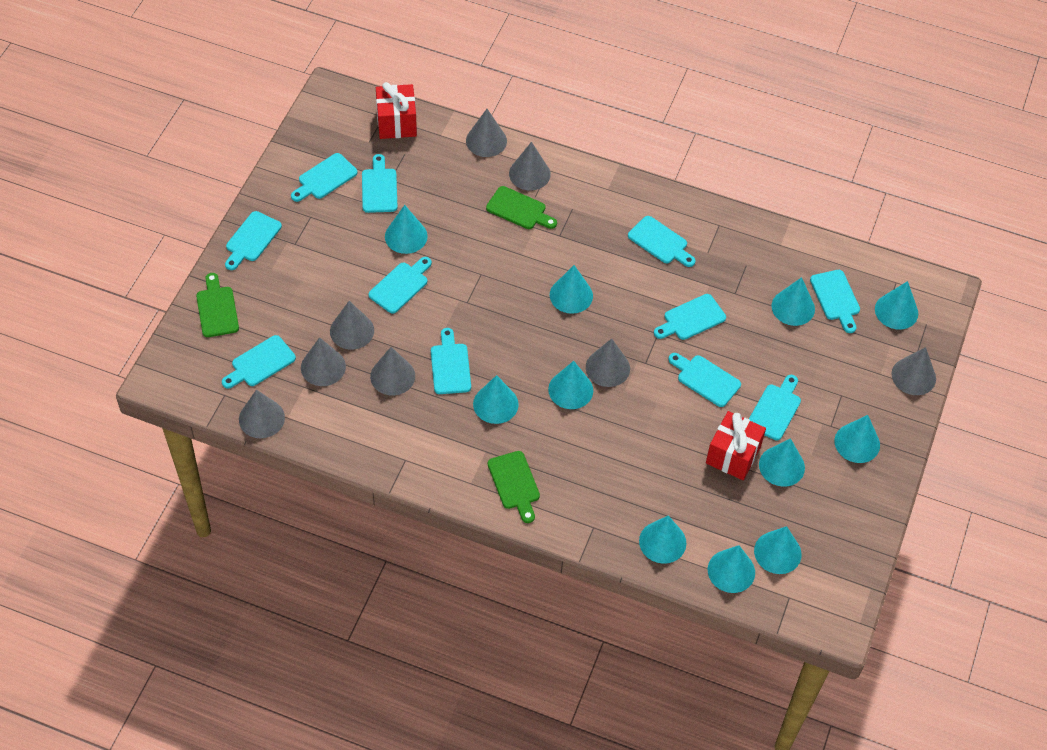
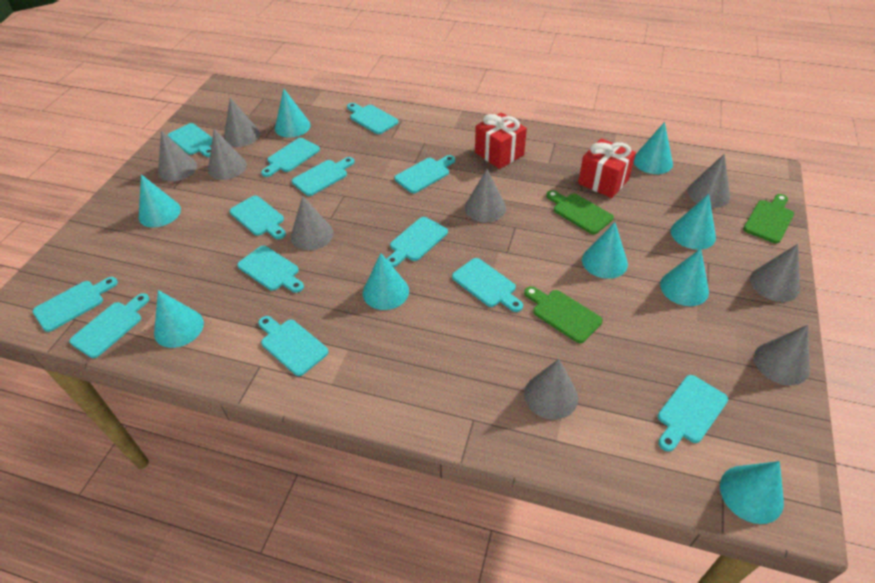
grey cone: [239,390,285,438] [301,337,346,386] [330,301,374,350] [370,347,415,395] [466,109,507,157] [509,142,551,190] [586,338,630,387] [892,347,936,395] = 8 -> [158,130,197,181] [208,129,247,180] [224,98,260,147] [291,196,334,250] [465,169,506,222] [524,359,578,420] [687,154,730,208] [750,244,800,302] [754,325,810,385] = 9
turquoise cone: [385,205,428,254] [473,375,519,424] [548,361,593,409] [550,265,593,314] [639,516,686,564] [708,545,755,593] [754,526,802,574] [759,438,805,487] [771,277,815,326] [835,415,880,463] [875,281,918,330] = 11 -> [139,174,181,228] [154,290,204,348] [275,89,311,138] [363,253,409,310] [582,222,628,279] [633,122,673,174] [660,248,709,306] [671,194,716,250] [720,461,784,524] = 9
turquoise cutting board: [222,335,296,389] [225,211,282,270] [291,153,358,202] [362,154,398,213] [368,257,432,314] [431,328,471,394] [628,216,695,267] [654,294,726,340] [668,353,741,407] [749,375,801,440] [810,270,860,333] = 11 -> [33,277,118,332] [69,293,149,358] [167,123,212,157] [229,196,286,239] [237,246,304,293] [258,316,329,376] [261,138,320,177] [292,157,355,196] [347,103,399,134] [387,217,448,267] [395,155,455,193] [452,258,523,312] [658,375,728,452] = 13

